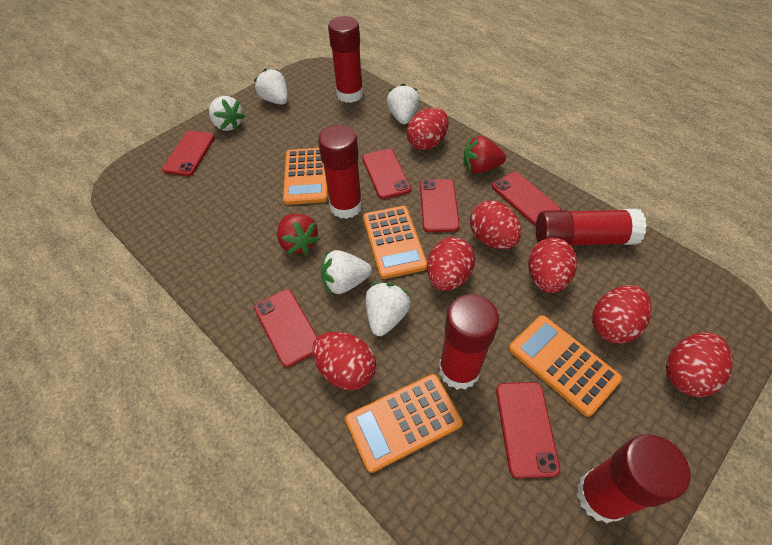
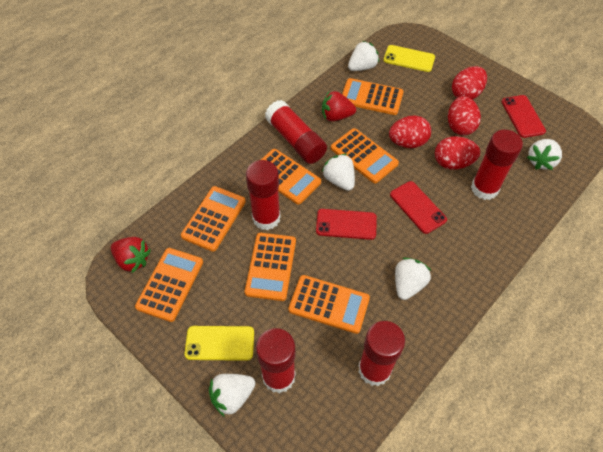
orange calculator: [283,148,328,205] [345,374,463,473] [363,206,427,279] [509,315,622,417] = 4 -> [135,248,203,322] [181,186,246,252] [245,233,296,301] [261,149,321,205] [288,275,370,334] [331,128,399,183] [342,78,404,115] = 7
red egg: [312,332,376,390] [406,108,449,150] [427,237,475,291] [470,200,522,249] [528,238,577,293] [592,285,652,343] [666,332,733,397] = 7 -> [389,116,431,148] [435,136,480,170] [448,96,481,136] [452,66,487,100] = 4
red phone: [162,130,215,176] [254,289,317,367] [362,149,411,199] [420,179,460,232] [492,172,561,226] [496,382,560,478] = 6 -> [316,209,377,240] [390,181,447,234] [502,95,546,138] = 3
yellow phone: none = 0 -> [185,326,254,361] [383,45,435,72] = 2

